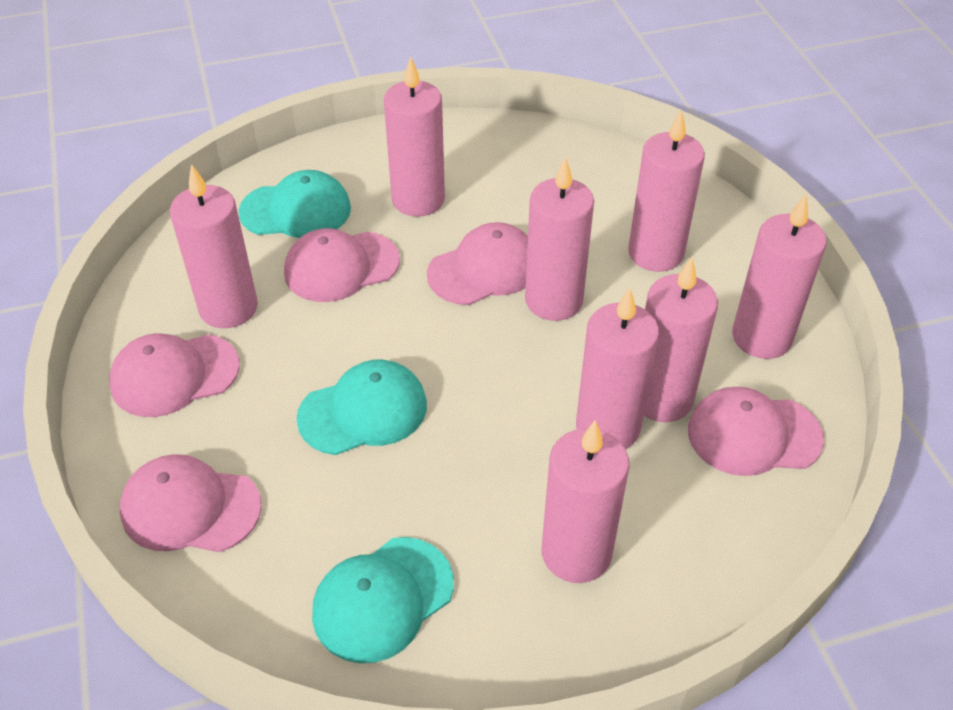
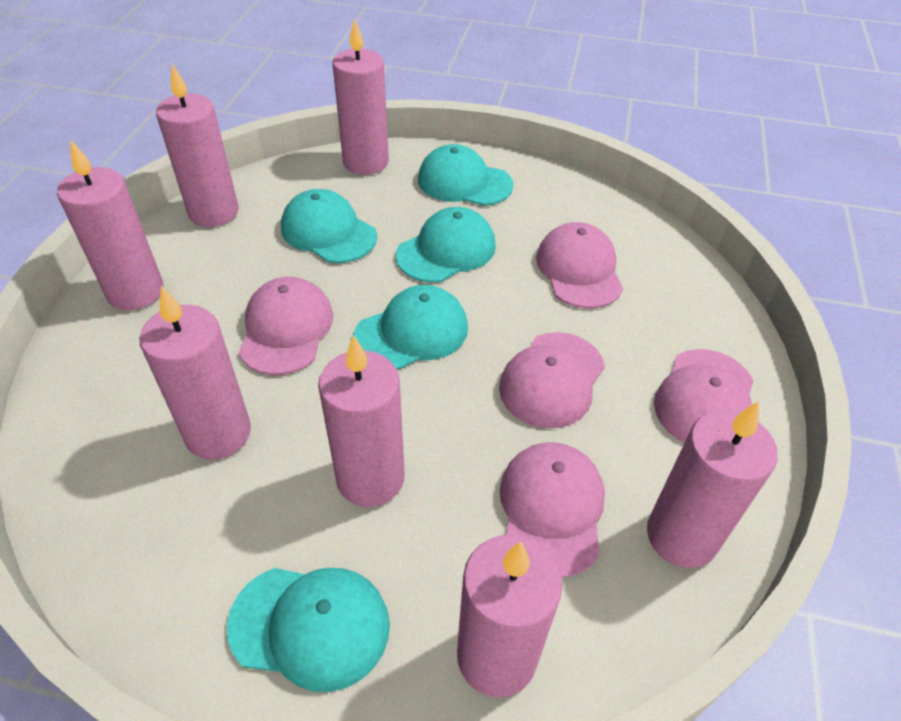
pink candle: [170,164,258,328] [384,56,445,217] [525,157,594,321] [542,420,629,583] [576,288,659,449] [628,109,705,272] [644,257,718,422] [732,195,827,359] = 8 -> [57,140,163,310] [139,286,251,460] [156,64,239,227] [318,335,404,507] [332,19,389,175] [457,535,562,697] [647,401,778,568] = 7
turquoise cap: [239,170,351,238] [297,360,427,455] [312,537,454,663] = 3 -> [227,568,390,692] [281,189,377,263] [353,285,468,370] [396,207,496,283] [418,144,513,206] = 5

